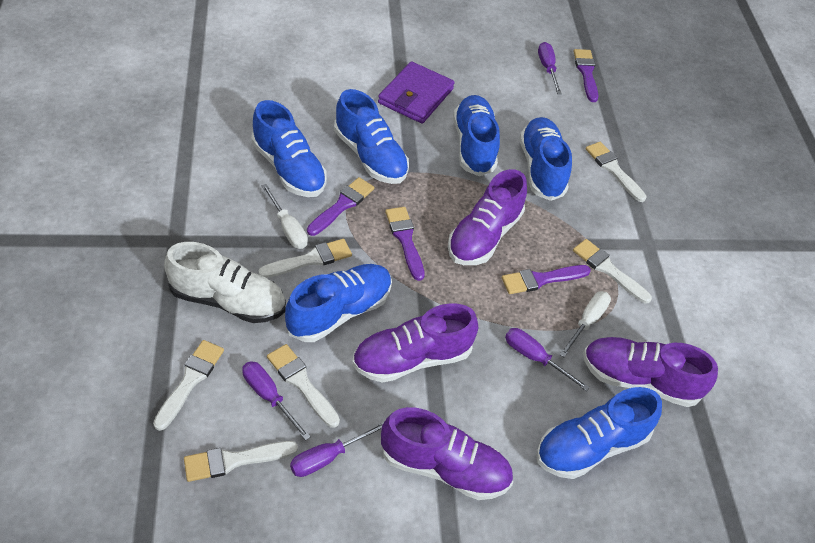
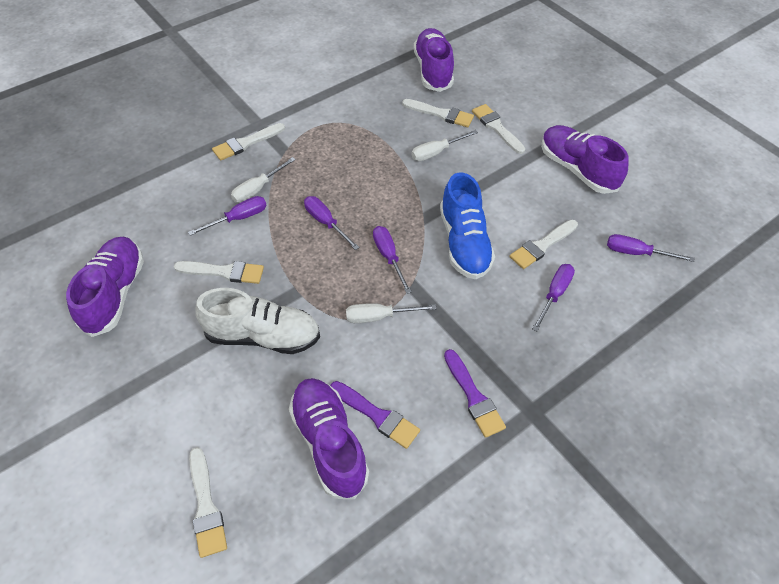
blue shoe: [252,100,327,197] [285,264,392,342] [334,89,409,184] [453,95,500,176] [520,117,572,201] [536,387,662,479] = 6 -> [440,172,495,279] = 1
purple brush: [307,177,374,236] [385,207,425,281] [502,265,591,294] [573,49,598,102] = 4 -> [330,381,420,449] [444,349,506,438] = 2
purple screwdriver: [242,361,311,440] [290,422,384,477] [505,328,590,391] [538,42,562,94] = 4 -> [188,196,267,236] [304,196,360,250] [373,226,412,294] [532,264,575,331] [607,234,694,262] = 5
purple wallet: [378,61,455,124] = 1 -> none = 0
white screwdriver: [262,184,308,249] [559,291,611,357] = 2 -> [231,157,296,203] [346,303,436,323] [411,130,478,161] = 3

